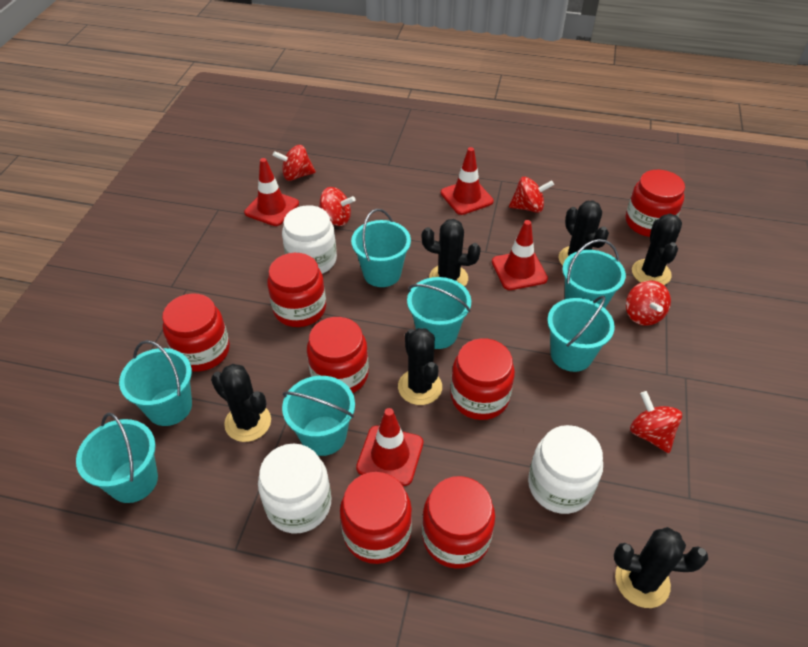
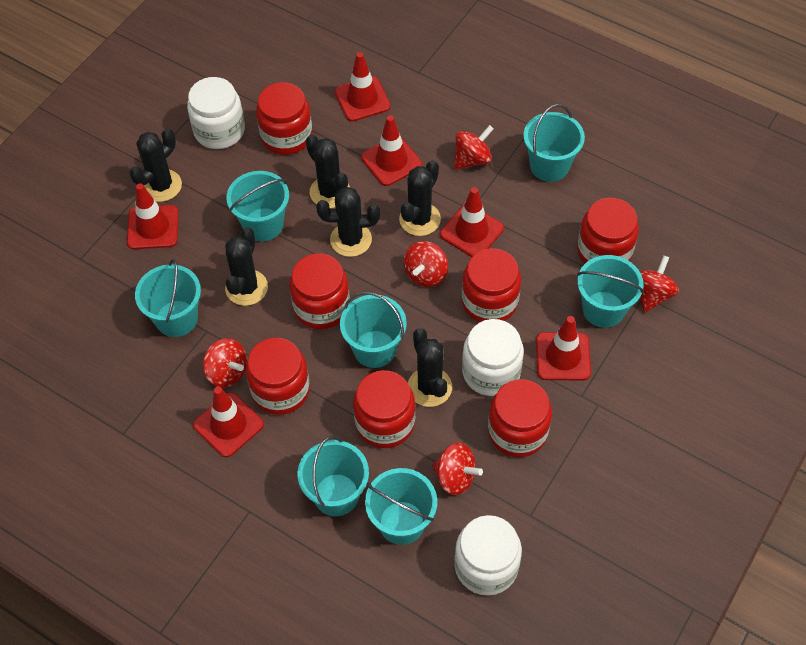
red traffic cone: [244,158,299,226] [356,408,423,486] [441,147,494,215] [492,220,548,290] = 4 -> [127,183,179,249] [193,387,264,457] [335,52,391,122] [361,115,422,186] [440,187,504,257] [536,316,591,381] = 6

